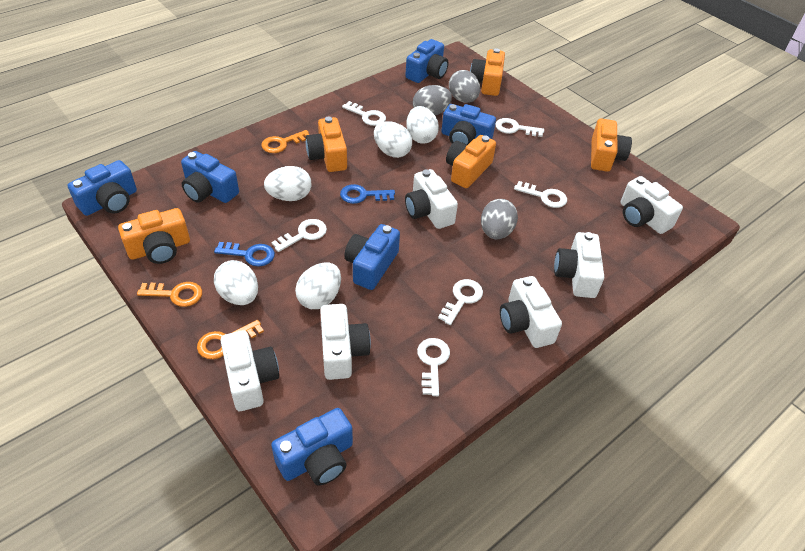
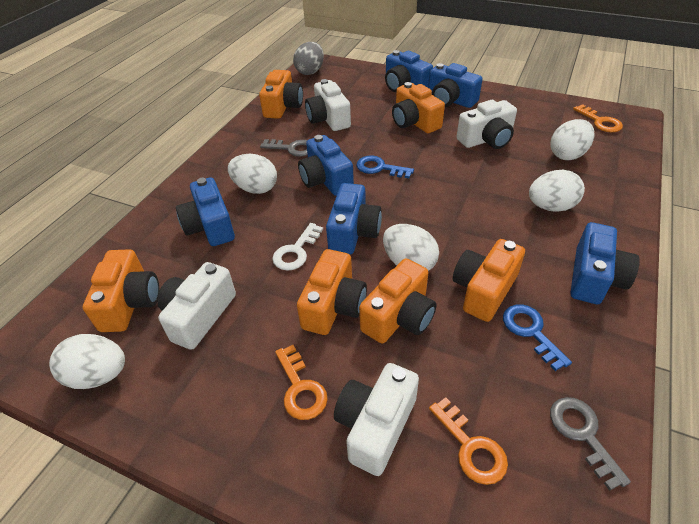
grey egg: [413,85,452,116] [449,70,480,103] [481,199,518,239] = 3 -> [293,42,324,75] = 1
grey key: none = 0 -> [260,139,308,157] [550,397,631,491] = 2
orange camera: [118,208,190,264] [306,116,347,172] [446,135,496,188] [470,48,505,96] [591,118,632,172] = 5 -> [83,249,159,332] [259,70,303,119] [297,249,367,335] [359,258,436,343] [392,82,445,133] [453,239,525,322] = 6
white camera: [220,330,279,411] [320,304,371,380] [405,169,458,229] [500,276,562,348] [554,232,604,298] [621,176,683,234] = 6 -> [157,262,236,350] [305,79,351,131] [334,363,419,476] [457,100,517,149] = 4
white key: [272,219,327,252] [342,101,386,126] [417,338,450,396] [438,279,483,325] [496,118,544,137] [514,181,567,208] = 6 -> [272,223,323,271] = 1

